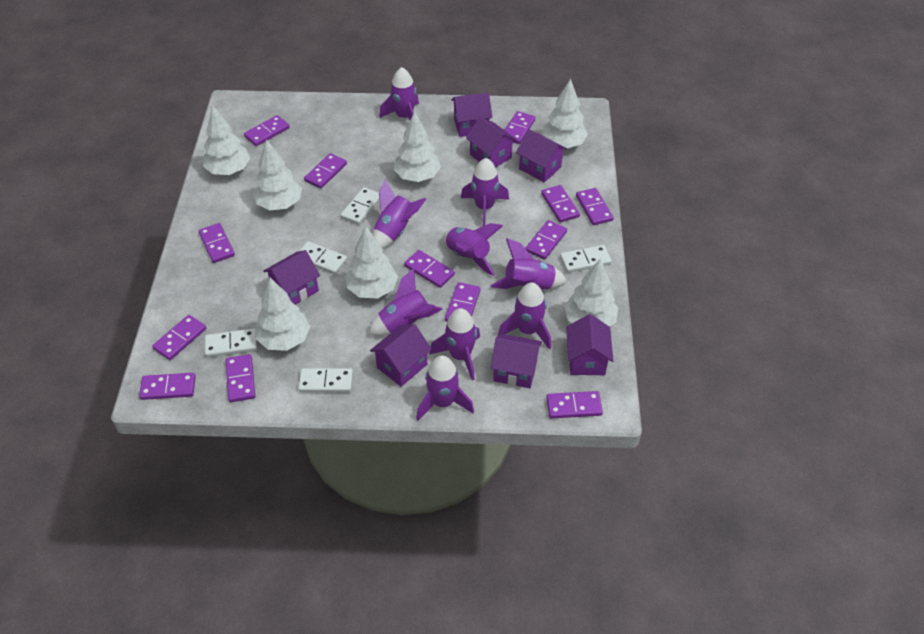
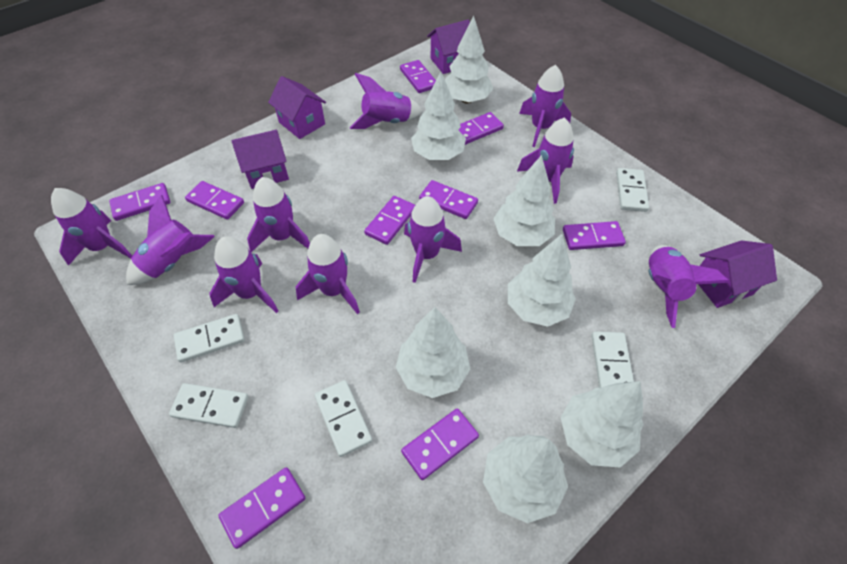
purple domino: [139,373,196,400] [152,315,206,360] [199,223,235,263] [226,354,255,402] [244,115,290,146] [304,153,347,189] [404,250,455,288] [445,282,481,322] [505,111,535,144] [525,220,567,260] [541,185,580,222] [546,391,603,418] [576,188,614,225] = 13 -> [109,183,170,221] [185,181,244,220] [218,467,305,549] [364,196,415,245] [400,60,436,93] [401,408,479,480] [419,180,478,219] [459,112,504,145] [563,221,626,250] = 9
purple house: [263,250,320,305] [370,324,432,387] [451,93,492,137] [466,116,517,168] [491,334,542,388] [516,129,567,182] [566,314,613,375] = 7 -> [231,130,289,189] [268,76,326,139] [427,19,470,74] [698,240,777,308] = 4
purple rocket: [368,268,442,336] [372,179,426,249] [379,67,419,120] [416,355,474,421] [429,308,480,380] [443,223,503,276] [461,158,509,226] [490,238,567,289] [498,282,551,350] = 9 -> [51,188,132,266] [126,195,215,285] [209,236,278,313] [247,177,310,252] [296,234,360,314] [350,73,422,129] [404,196,462,283] [517,117,574,204] [519,65,571,147] [649,245,729,328] = 10

